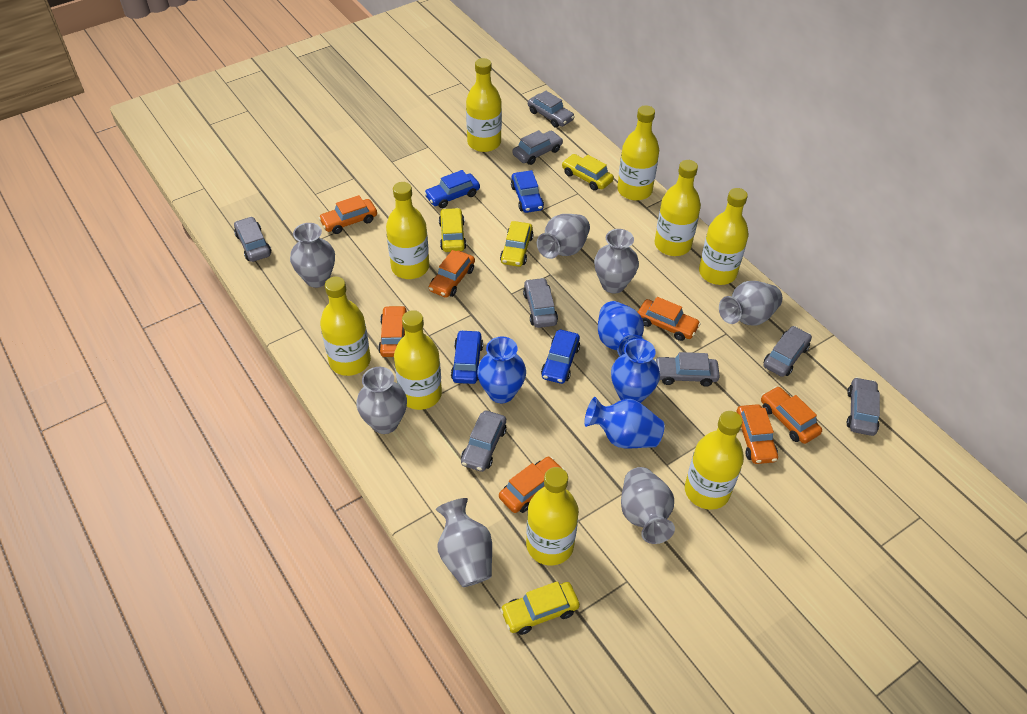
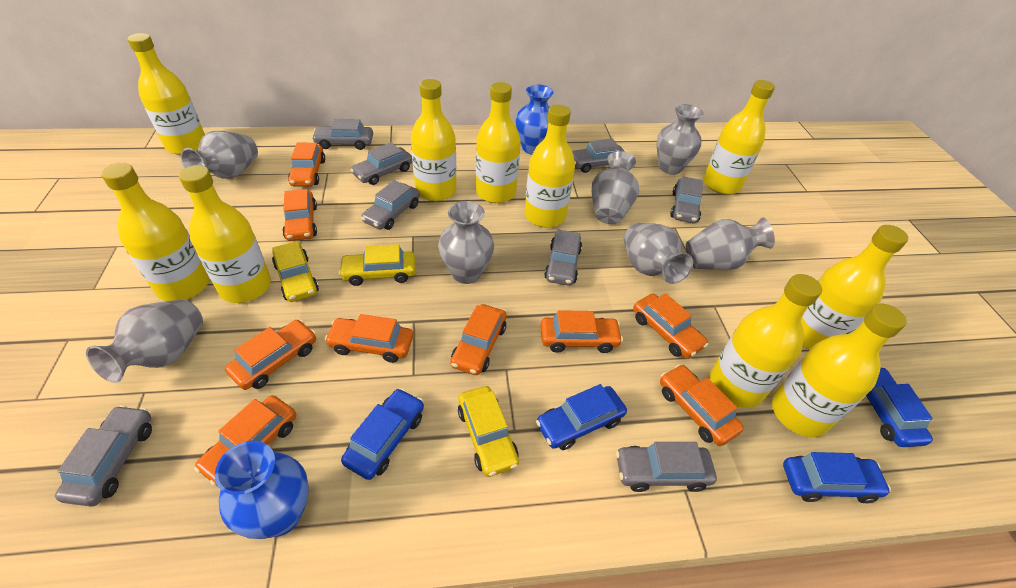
blue vase: [477,336,526,403] [584,397,665,448] [598,301,644,356] [611,339,660,403] = 4 -> [215,441,309,539] [515,85,554,155] = 2
orange car: [319,195,377,234] [378,305,407,357] [429,250,475,298] [499,457,565,513] [637,297,701,341] [737,404,778,464] [761,386,822,444] = 7 -> [194,395,296,486] [225,320,316,390] [282,189,317,241] [288,142,325,186] [325,314,413,363] [450,304,507,375] [540,310,623,353] [633,293,708,358] [660,364,744,446] = 9
yellow bottle: [320,277,371,376] [386,182,429,279] [394,310,442,410] [466,58,502,152] [526,467,579,565] [617,105,659,201] [655,160,701,256] [685,411,744,510] [699,188,748,285] = 9 -> [101,163,209,301] [127,33,205,155] [179,165,271,303] [411,79,456,201] [476,82,520,203] [524,105,575,228] [703,80,775,194] [710,274,822,408] [772,304,907,437] [801,225,908,350] = 10
yellow car: [439,208,466,252] [500,221,533,267] [500,581,580,635] [562,154,614,191] = 4 -> [272,241,319,302] [339,244,416,286] [458,386,519,477] = 3

